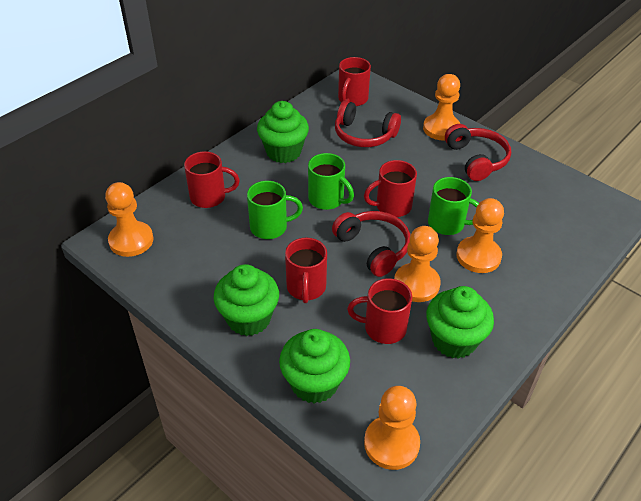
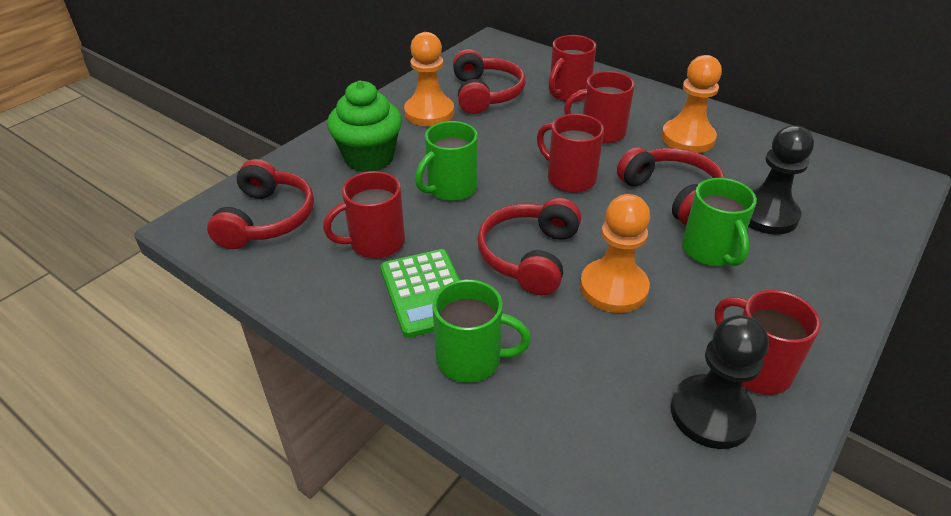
black pawn: none = 0 -> [671,315,769,449] [748,126,814,235] = 2
green calculator: none = 0 -> [380,249,460,338] = 1
green cupcake: [214,264,279,336] [257,101,309,163] [279,329,350,404] [426,286,494,359] = 4 -> [327,80,402,172] = 1
orange pawn: [105,182,154,257] [364,386,420,470] [394,226,441,302] [423,74,460,141] [456,198,504,273] = 5 -> [404,32,454,126] [580,194,650,313] [662,55,722,153] = 3
red headphones: [332,211,410,277] [335,100,401,147] [445,124,511,181] = 3 -> [207,159,314,249] [453,49,525,114] [477,198,581,295] [617,147,725,225] = 4

